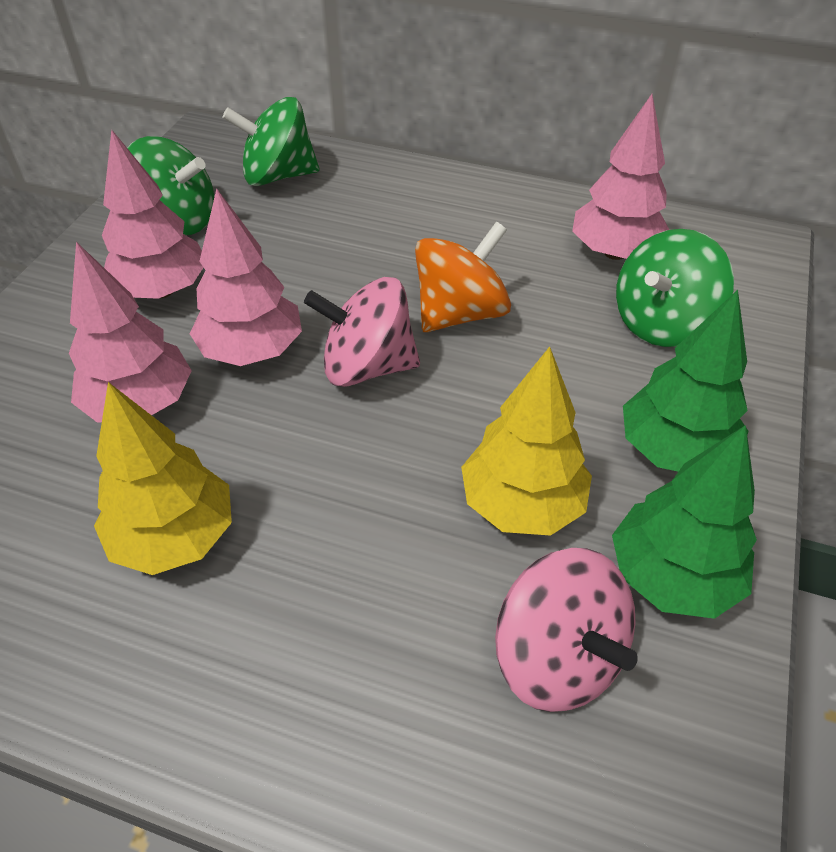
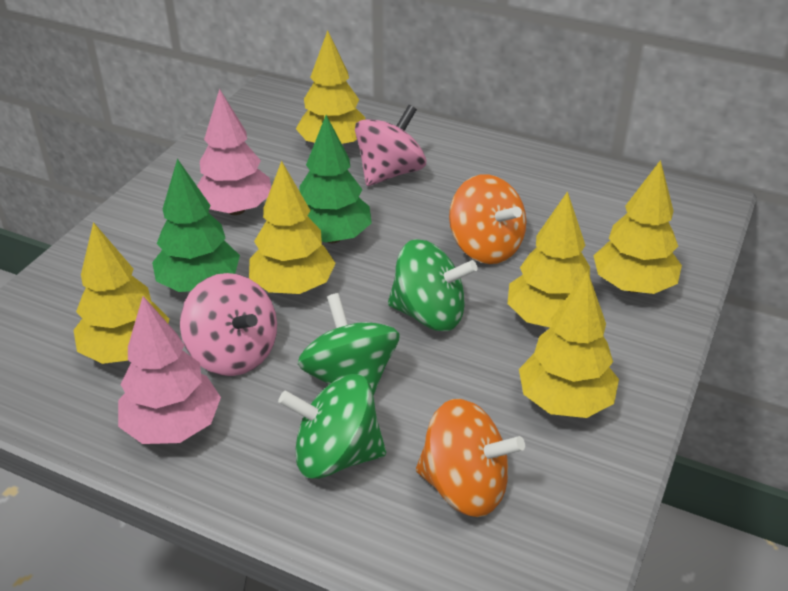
orange spinning top: [415,222,511,332] = 1 -> [416,399,525,517] [449,174,526,264] = 2
pink tree: [69,242,192,423] [102,129,204,299] [190,188,302,366] [572,94,670,260] = 4 -> [118,296,221,444] [197,89,271,215] = 2
yellow tree: [94,382,232,575] [461,346,592,536] = 2 -> [74,222,169,364] [249,161,336,294] [296,30,366,144] [507,191,590,328] [519,271,619,418] [593,160,682,294] = 6

